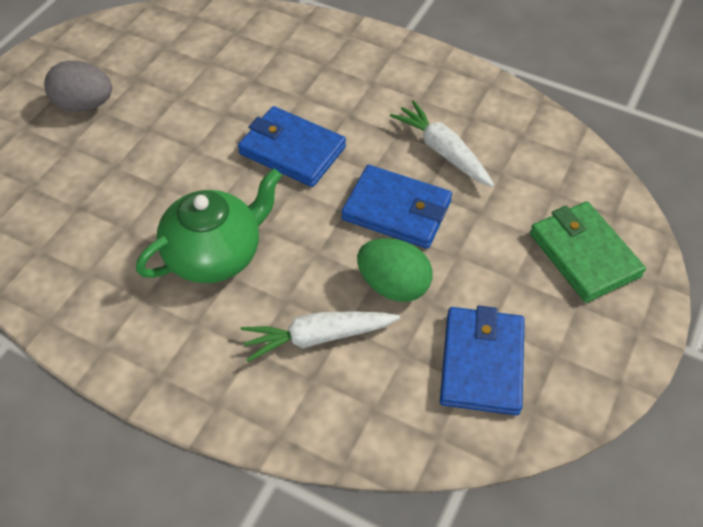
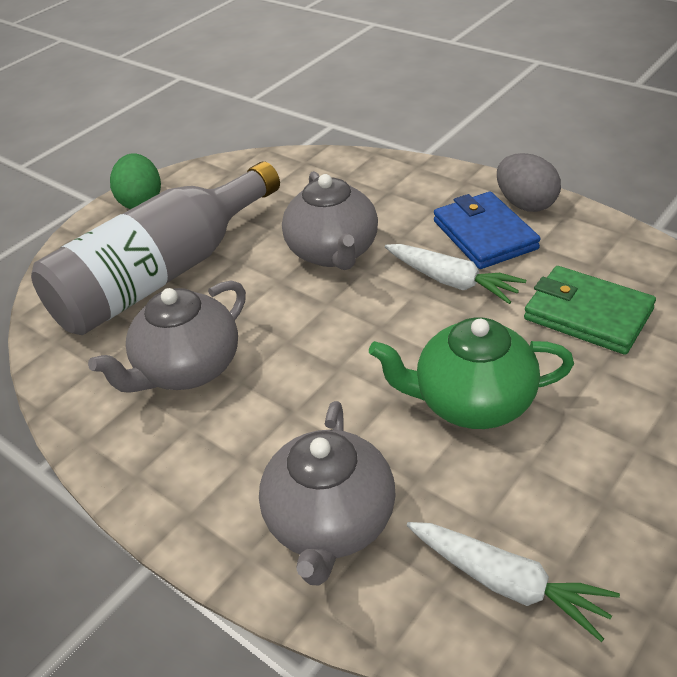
blue wallet: [238,106,346,187] [341,165,452,249] [440,306,525,415] = 3 -> [434,192,541,269] = 1
grey bottle: none = 0 -> [31,161,280,335] = 1
grey teapot: none = 0 -> [88,280,246,393] [259,401,396,586] [282,171,378,270] = 3

